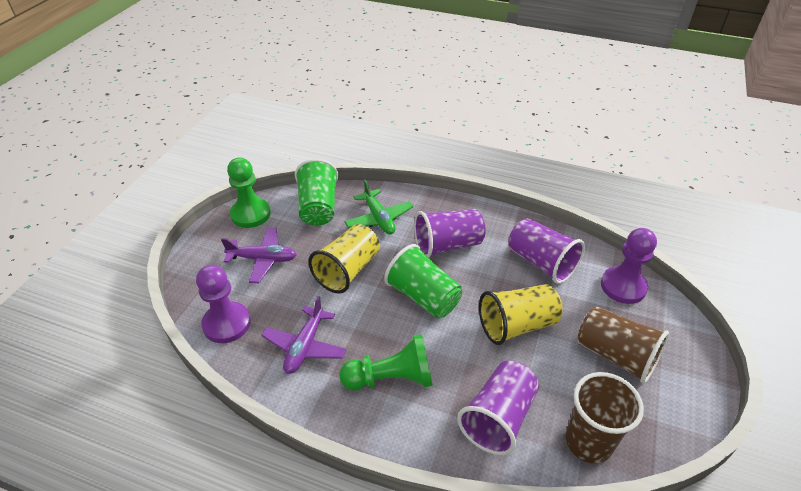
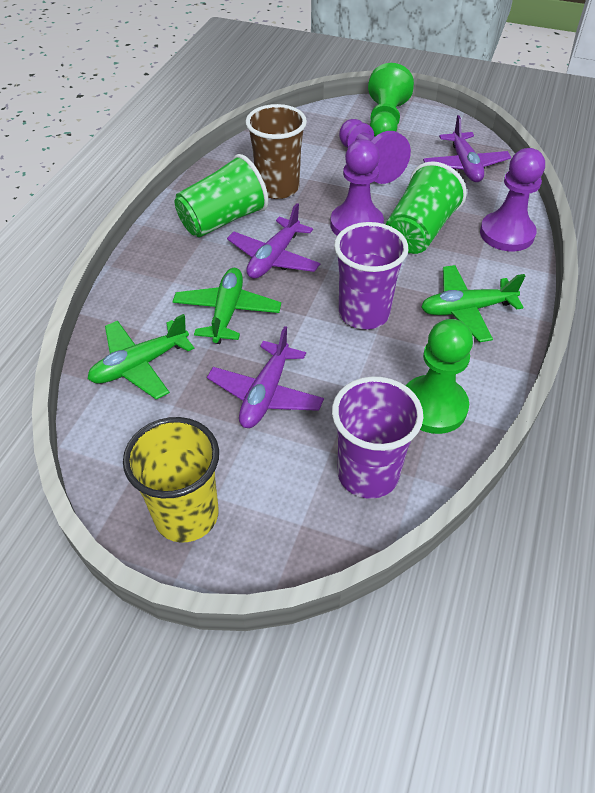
brown cup: [565,372,644,463] [578,307,669,383] = 2 -> [246,104,307,199] = 1
green plane: [344,180,414,234] = 1 -> [88,314,195,399] [172,268,281,344] [421,265,525,342] = 3
purple cup: [414,209,486,258] [457,361,539,455] [509,218,585,284] = 3 -> [332,376,423,499] [334,222,408,329] = 2
purple pawn: [196,265,251,343] [601,228,657,304] = 2 -> [330,139,384,235] [339,119,411,184] [480,148,545,251] = 3
purple plane: [221,227,297,283] [261,296,347,374] = 2 -> [207,326,324,428] [227,203,320,279] [423,115,511,182] = 3
yellow cup: [308,224,380,294] [479,284,563,345] = 2 -> [123,417,219,543] = 1

